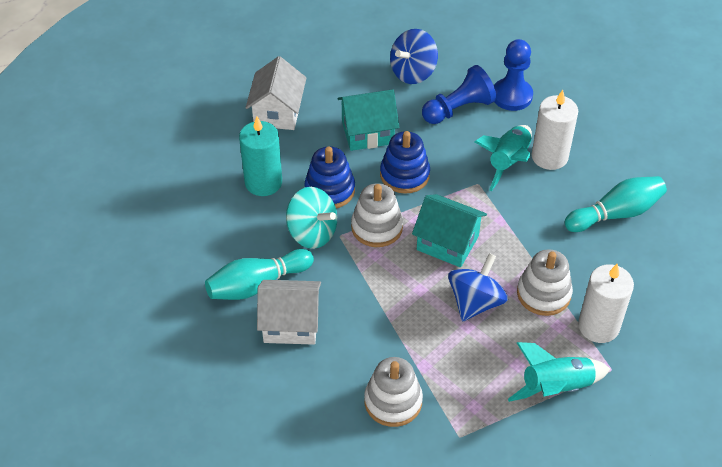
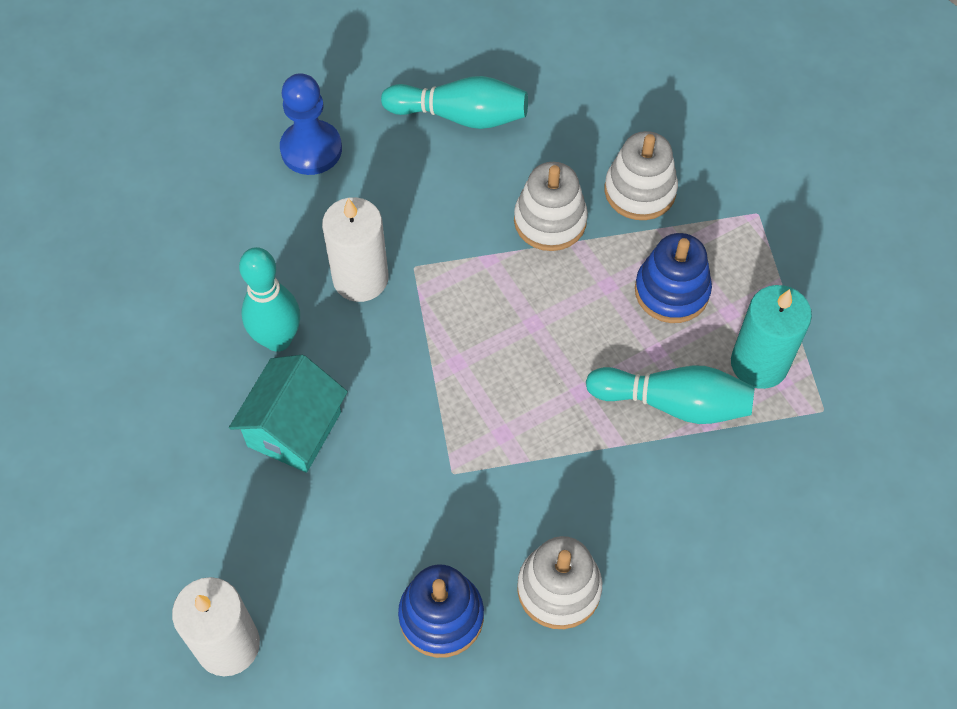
blue pawn: [422,65,496,124] [494,39,533,111] = 2 -> [280,73,342,175] = 1
blue spinning top: [390,29,438,84] [448,253,508,321] = 2 -> none = 0
turquoise bowling pin: [205,249,314,300] [564,176,667,232] = 2 -> [239,247,300,352] [381,76,528,129] [586,365,755,424] = 3
turquoise house: [337,90,399,151] [412,194,487,267] = 2 -> [229,355,348,473] = 1
turquoise rocket: [475,125,532,192] [508,342,610,402] = 2 -> none = 0
turquoise spinning top: [286,187,337,249] = 1 -> none = 0
white house: [246,56,307,130] [257,280,321,345] = 2 -> none = 0

